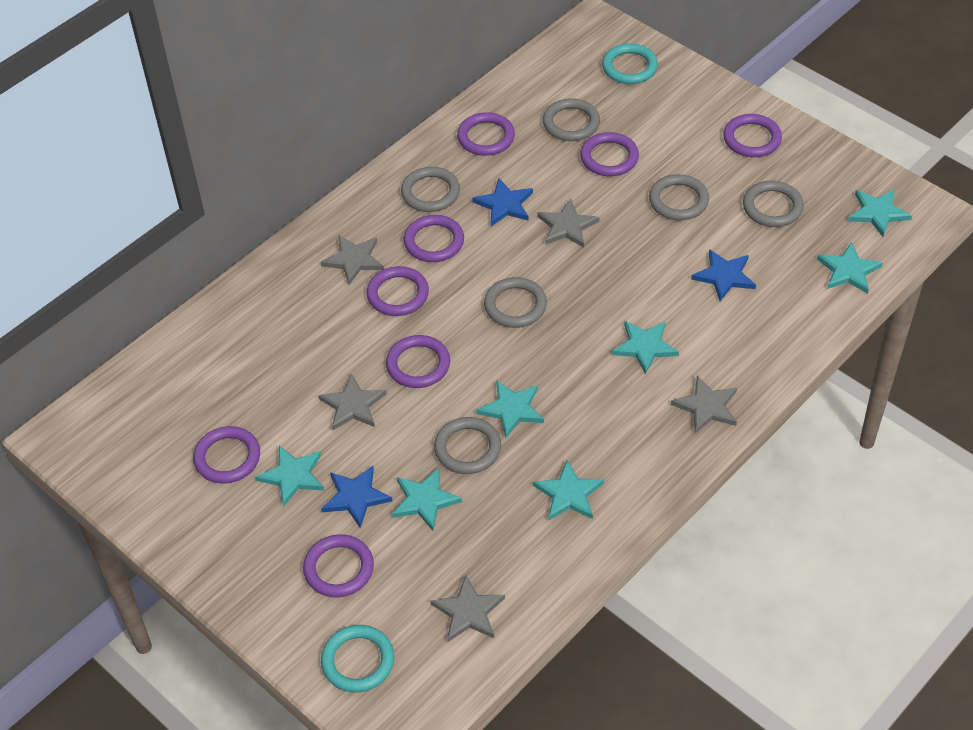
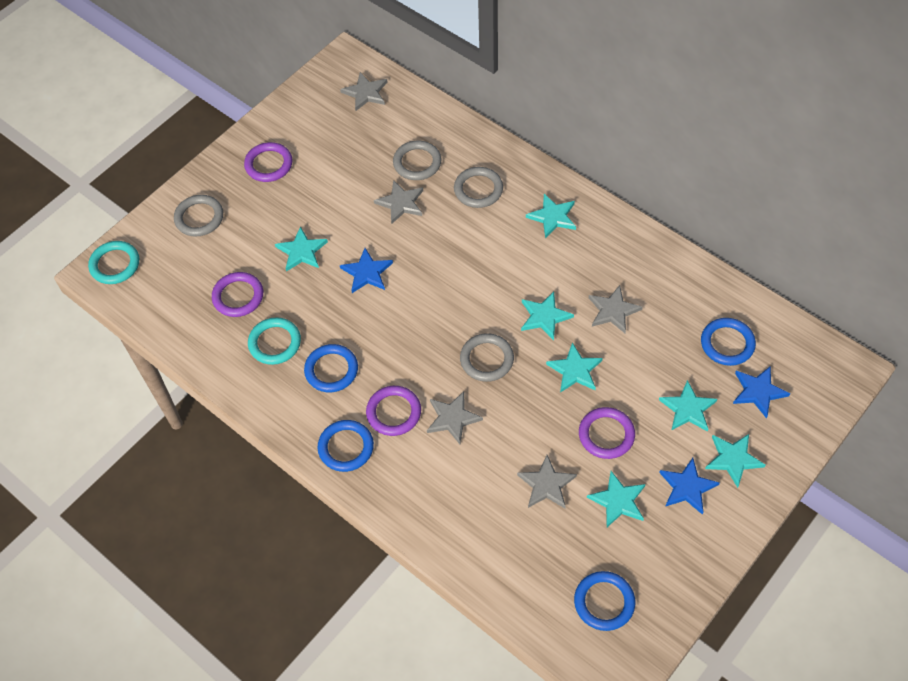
blue ring: none = 0 -> [304,344,358,392] [318,420,374,472] [574,571,635,631] [701,318,756,366] = 4
grey ring: [401,167,460,212] [434,417,501,474] [484,277,547,328] [543,98,600,141] [649,174,709,220] [743,181,804,227] = 6 -> [174,195,223,237] [393,141,441,180] [454,167,503,208] [460,333,514,382] = 4
purple ring: [193,426,260,484] [303,535,374,597] [366,266,429,316] [386,335,450,388] [404,215,464,262] [457,112,515,156] [580,132,639,176] [723,114,782,157] = 8 -> [212,272,263,317] [244,142,292,182] [366,386,421,436] [579,407,635,459] = 4

